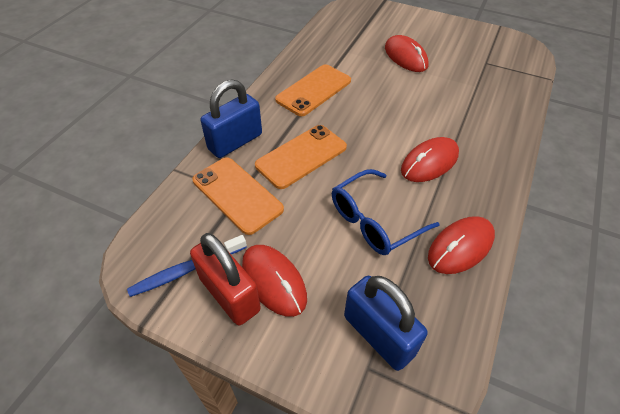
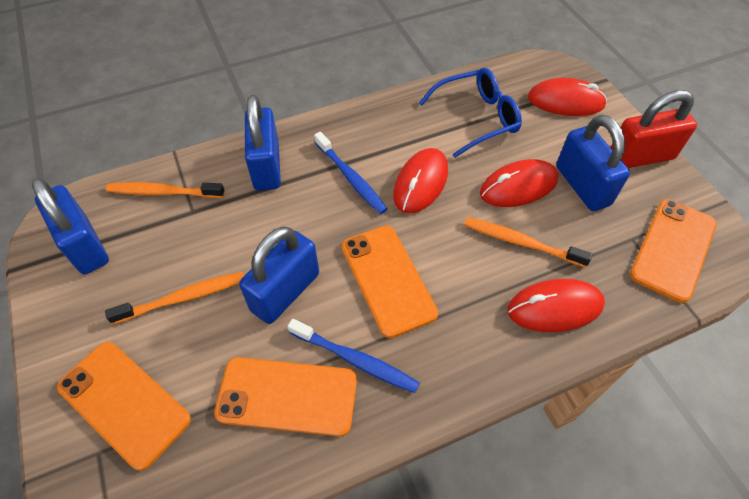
blue padlock: [200,79,262,158] [344,276,428,371] = 2 -> [32,178,109,274] [239,226,319,324] [245,95,281,191] [556,115,630,211] = 4
blue toothbrush: [127,235,247,297] = 1 -> [287,319,420,393] [314,132,387,214] = 2
orange phone: [192,157,284,235] [255,125,347,189] [275,64,351,116] = 3 -> [57,342,191,471] [214,357,357,436] [341,226,438,338] [630,199,717,303] = 4
orange toothbrush: none = 0 -> [105,272,244,324] [106,182,225,198] [464,217,592,267] = 3

